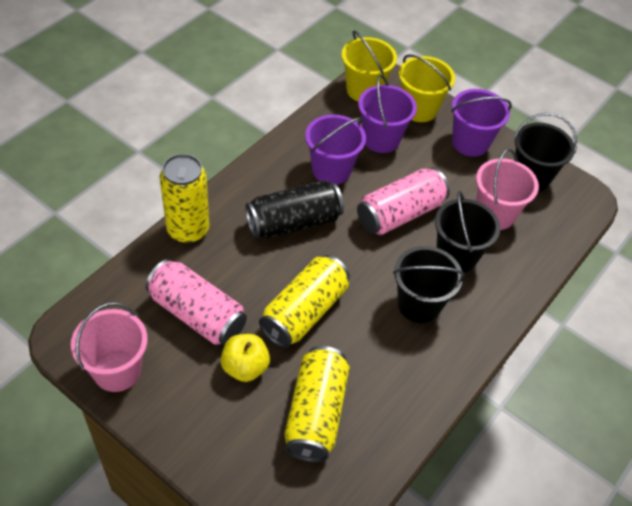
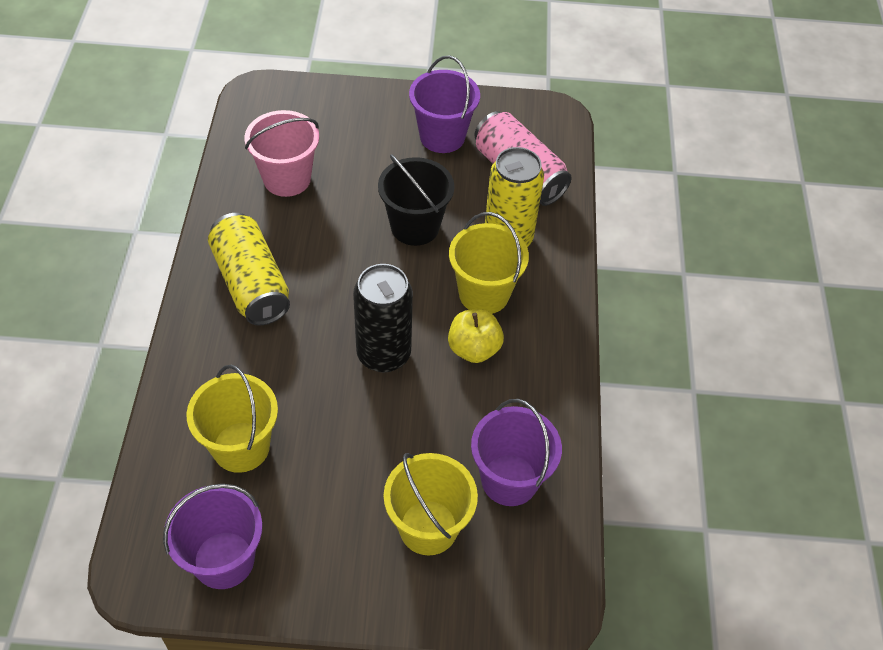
black bucket: [393,246,465,323] [435,191,500,273] [514,113,577,192] = 3 -> [378,154,455,246] = 1
pink bucket: [71,302,148,392] [476,149,539,230] = 2 -> [244,110,319,197] = 1
pink can: [145,259,247,345] [357,168,450,235] = 2 -> [474,111,571,206] = 1
yellow bucket: [342,30,397,102] [399,54,455,122] = 2 -> [186,365,278,473] [384,453,478,555] [449,212,529,314] = 3
yellow can: [160,154,209,243] [259,255,350,348] [284,346,350,462] = 3 -> [208,213,290,326] [485,147,544,247] = 2

